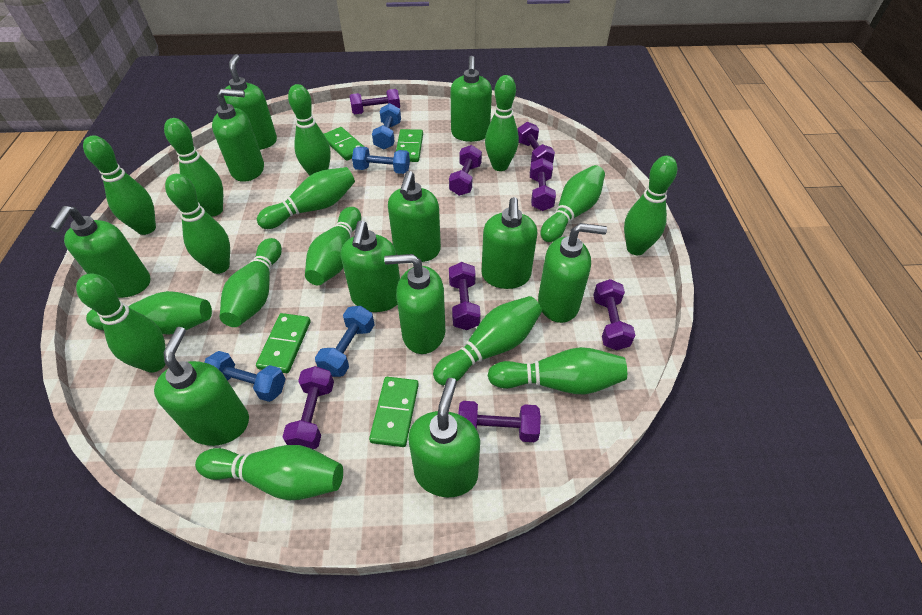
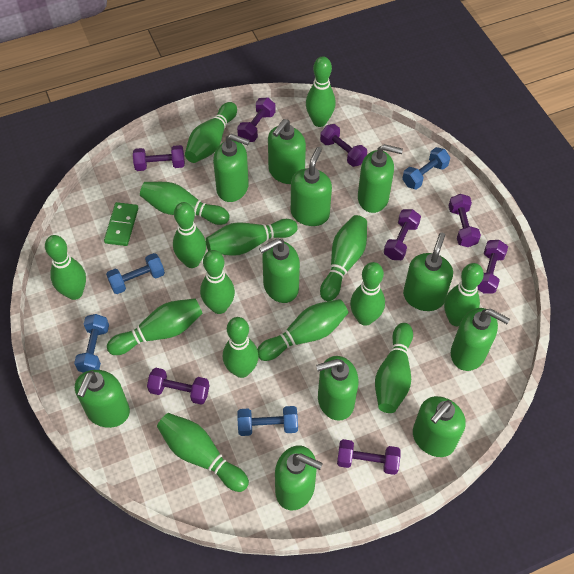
green domino: [256,313,311,373] [324,127,364,161] [369,377,419,447] [396,129,423,162] = 4 -> [104,202,138,246] = 1

